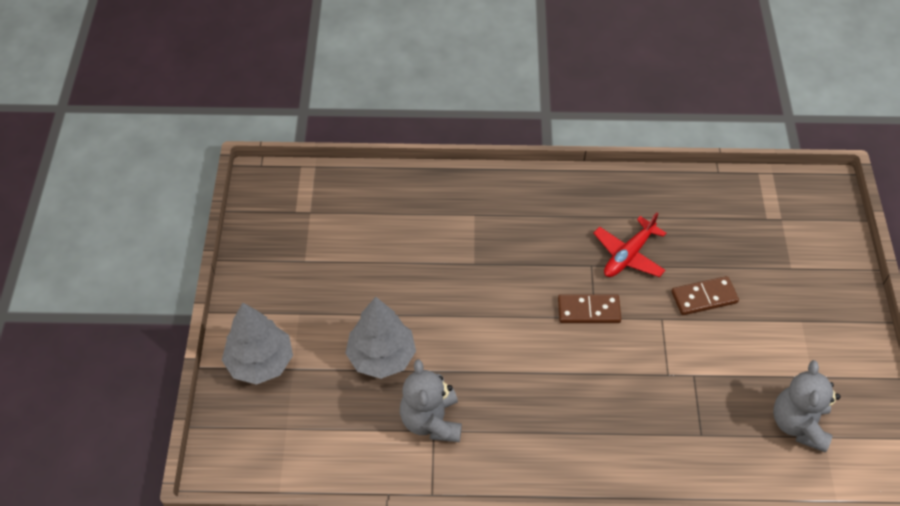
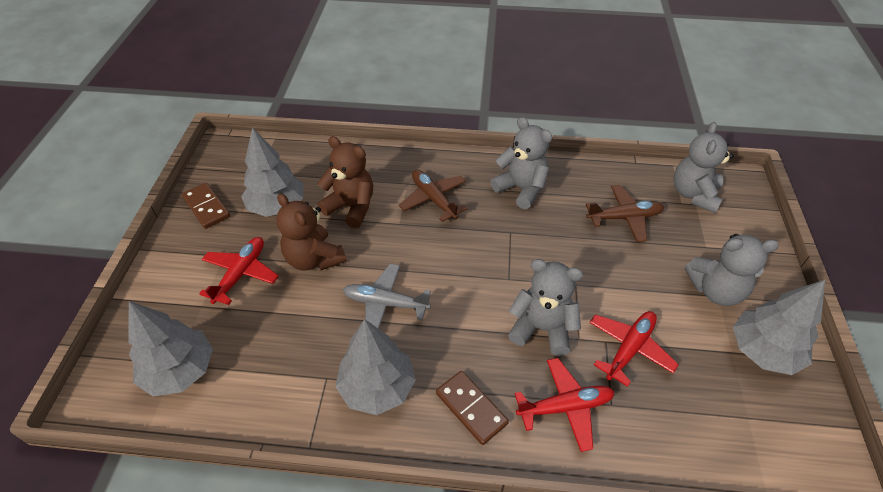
brown plane: none = 0 -> [399,170,467,222] [586,185,664,242] = 2
brown teddy bear: none = 0 -> [276,193,346,271] [318,136,373,228] = 2
grey plane: none = 0 -> [343,264,431,329] = 1
grey teddy bear: [400,359,462,442] [773,360,840,452] = 2 -> [490,117,553,209] [508,259,583,356] [674,122,734,213] [685,234,779,306] = 4
grey tree: [222,303,293,385] [345,297,416,379] = 2 -> [128,301,213,396] [241,127,303,217] [335,319,416,415] [733,280,825,375] = 4
red plane: [593,212,666,277] = 1 -> [199,237,279,305] [515,358,615,452] [589,311,679,387] = 3

